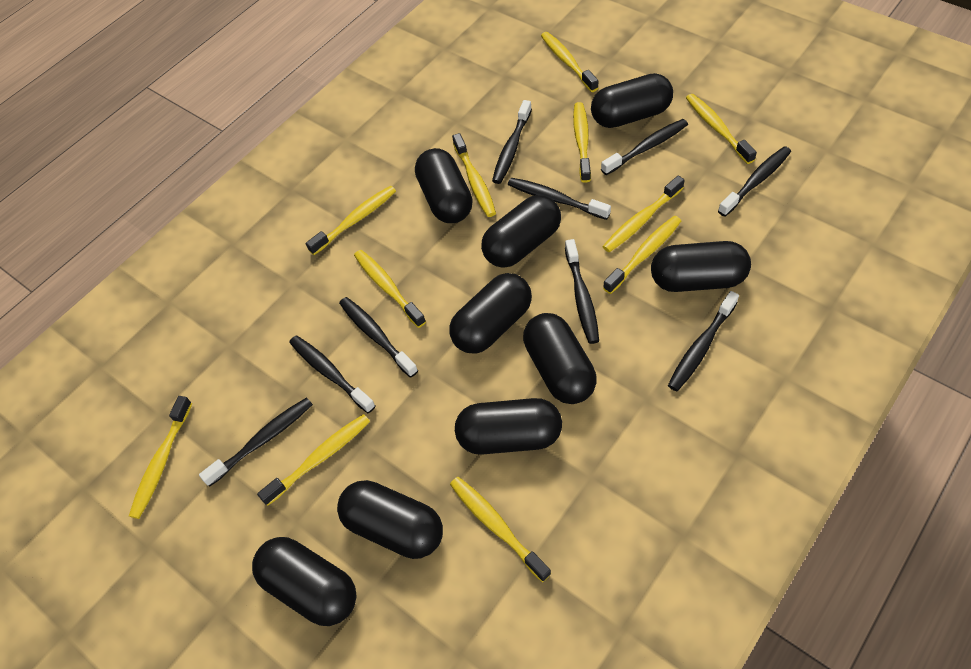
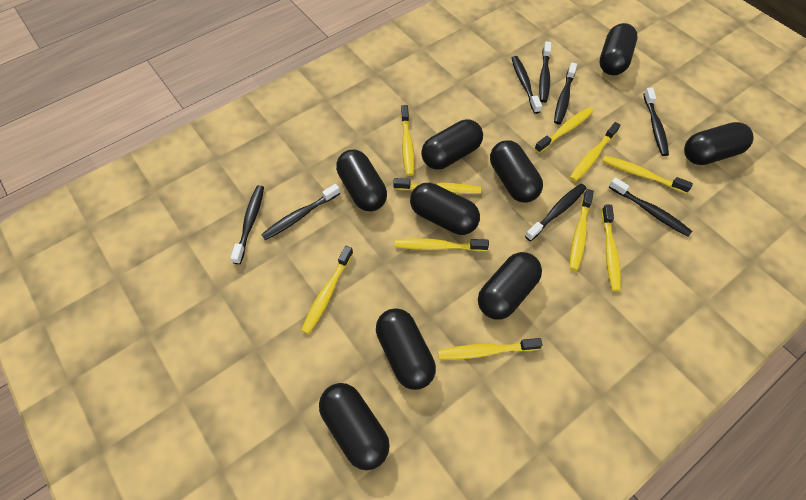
black toothbrush: [199,397,313,487] [289,335,376,413] [339,297,418,378] [492,100,532,184] [508,178,611,220] [565,239,599,344] [601,119,688,175] [668,291,739,391] [718,146,791,217] = 9 -> [230,185,264,264] [261,184,340,240] [512,56,542,114] [525,184,586,241] [539,42,551,103] [554,62,577,124] [609,177,692,237] [643,88,669,156] = 8
yellow toothbrush: [129,396,192,519] [257,414,370,506] [306,186,396,255] [354,250,426,328] [450,477,551,582] [452,133,496,217] [541,32,598,92] [573,102,591,183] [602,176,685,252] [603,216,681,294] [686,94,757,164] = 11 -> [301,246,353,334] [393,178,481,194] [395,238,489,251] [401,105,415,176] [438,338,542,360] [534,107,593,153] [569,189,594,271] [570,122,621,182] [602,156,693,194] [602,204,621,291] = 10

